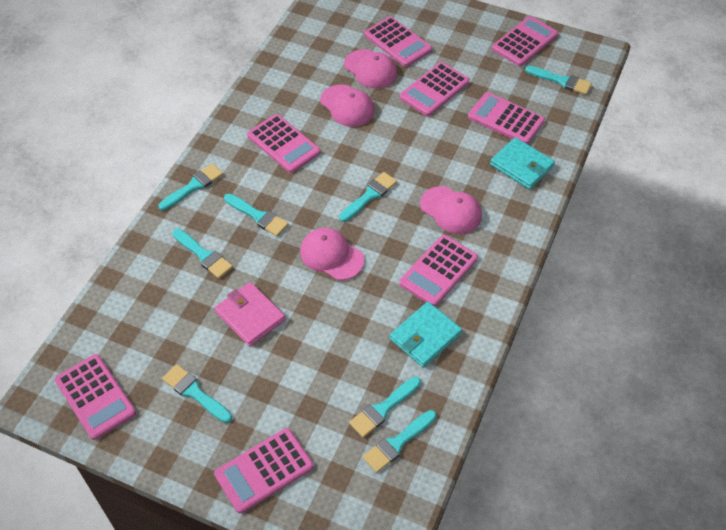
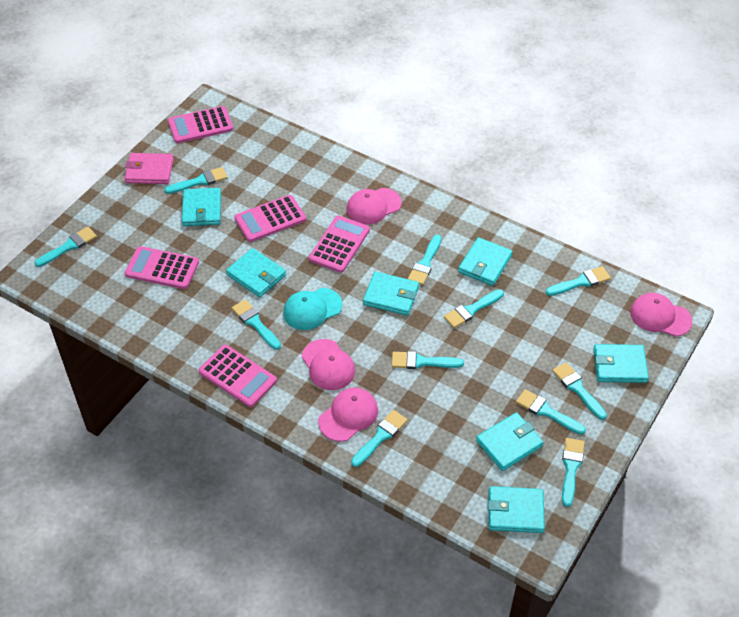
pink calculator: [55,354,136,440] [214,428,314,514] [247,114,321,173] [364,16,432,67] [399,235,478,306] [400,62,470,116] [468,92,545,144] [492,16,558,66] = 8 -> [125,246,199,289] [168,106,233,143] [199,345,277,407] [234,195,306,242] [309,215,370,273] = 5
turquoise brush: [158,164,223,211] [162,364,232,423] [172,229,233,279] [224,194,289,236] [339,172,397,222] [349,377,421,438] [363,410,437,473] [525,66,592,95] = 8 -> [35,227,97,267] [164,167,228,194] [232,299,281,350] [351,410,408,467] [392,351,464,369] [408,235,442,285] [444,289,504,328] [516,389,586,435] [546,266,611,296] [552,362,607,420] [562,438,585,507] = 11
turquoise cap: none = 0 -> [283,288,342,330] = 1
turquoise wallet: [390,302,462,368] [490,137,555,189] = 2 -> [182,188,221,226] [226,248,286,297] [363,272,419,316] [458,237,513,286] [476,412,544,471] [488,486,545,533] [593,344,649,383] = 7

